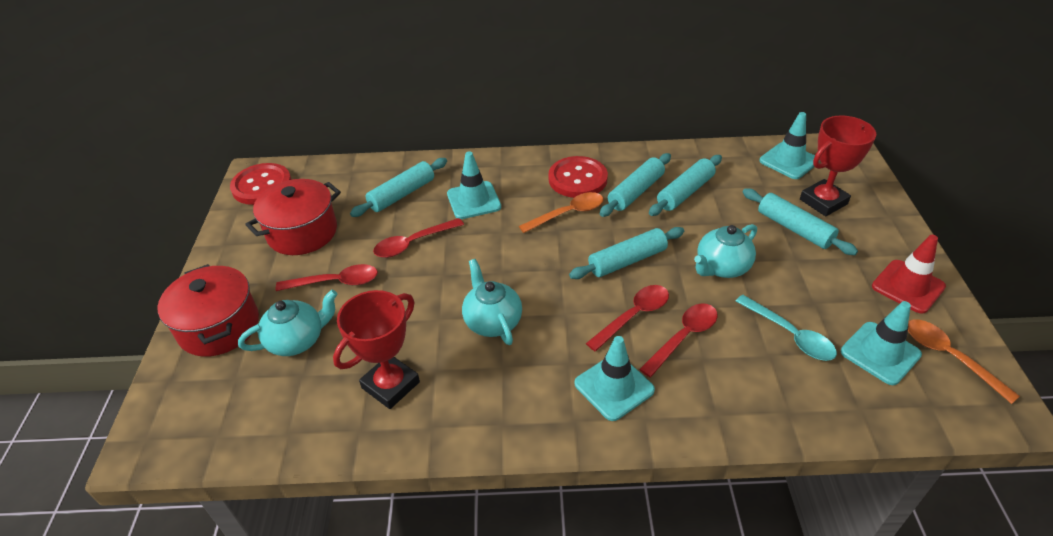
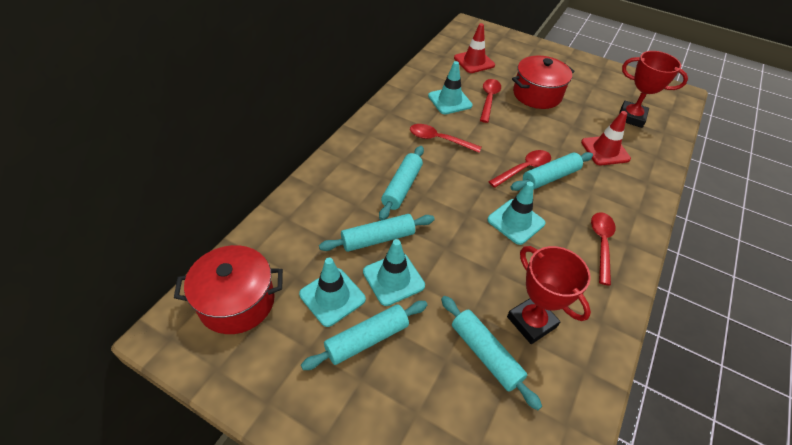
orange spoon: [519,192,604,233] [908,319,1020,404] = 2 -> none = 0
red button: [230,163,291,205] [548,156,608,198] = 2 -> none = 0
red traffic cone: [872,235,946,314] = 1 -> [454,23,495,73] [581,111,631,165] = 2
turquoise spoon: [735,295,837,361] = 1 -> none = 0
turquoise teapot: [238,290,337,356] [462,259,522,345] [694,224,757,278] = 3 -> none = 0

